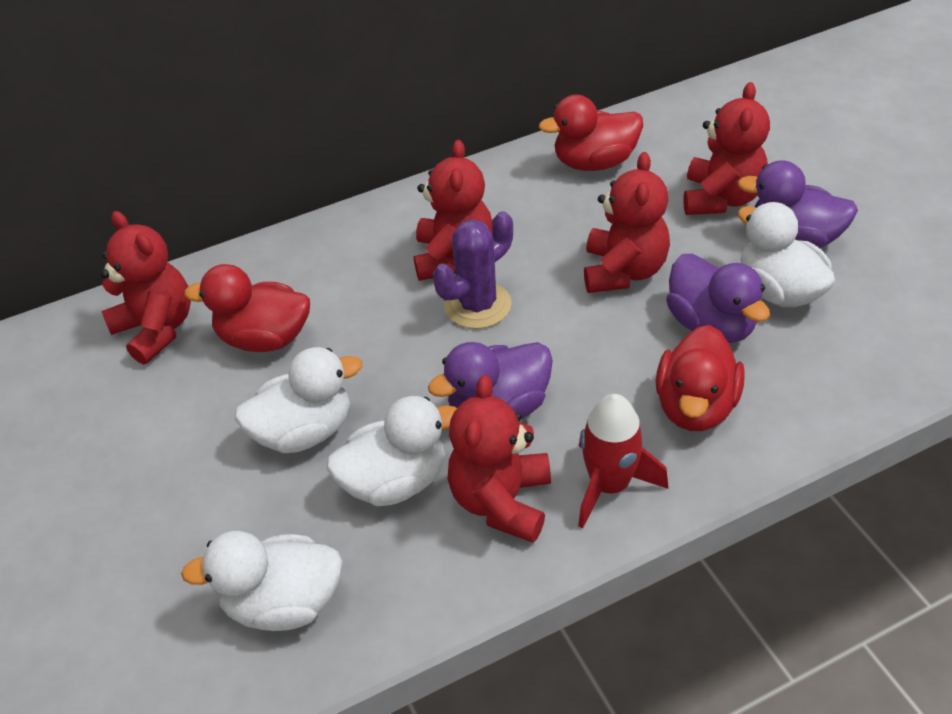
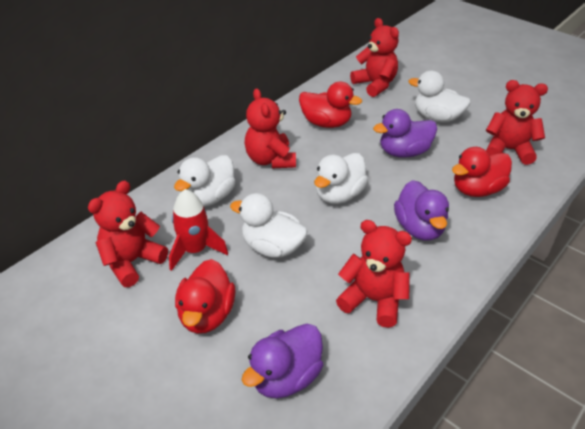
purple cactus: [433,211,513,329] = 1 -> none = 0

